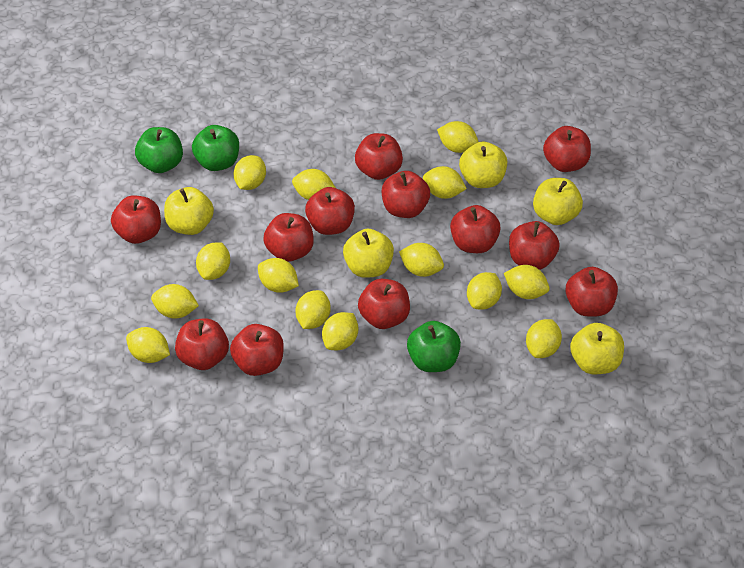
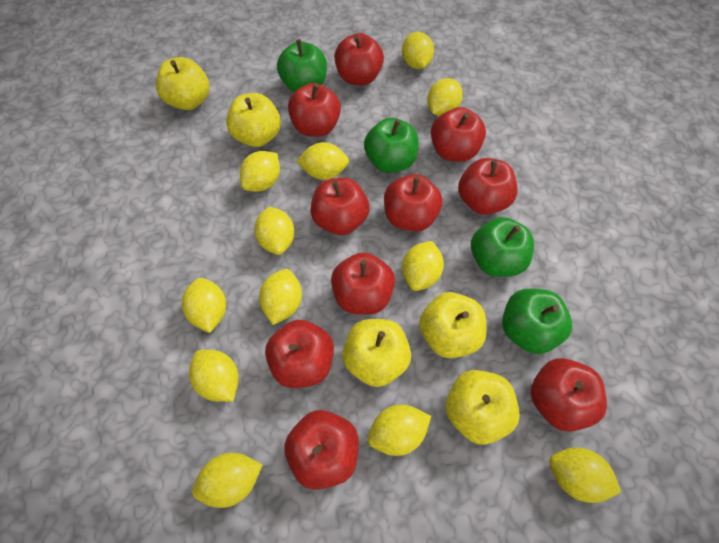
green apple: [135,127,183,173] [192,125,239,171] [407,321,461,372] = 3 -> [277,39,327,92] [364,118,419,173] [471,217,534,277] [502,289,572,354] = 4
red apple: [111,196,161,244] [175,319,229,370] [230,324,284,376] [263,213,314,262] [305,187,355,235] [355,133,403,180] [358,279,410,329] [382,171,430,218] [450,205,501,253] [509,221,560,270] [543,126,591,172] [565,267,618,317] = 12 -> [265,320,334,388] [284,410,359,490] [288,83,341,137] [310,178,370,235] [331,252,395,315] [334,33,384,85] [384,174,442,232] [431,107,486,162] [458,158,518,215] [530,358,607,432] = 10
yellow lemon: [126,327,170,363] [151,284,199,319] [196,242,230,280] [234,155,266,190] [258,258,299,293] [292,169,336,200] [295,290,331,329] [322,312,358,350] [399,243,444,277] [423,166,467,199] [437,121,478,153] [467,272,502,310] [504,265,550,299] [526,319,562,358] = 14 -> [182,278,226,333] [189,350,239,402] [192,453,262,508] [240,151,280,192] [254,207,294,255] [259,269,302,325] [296,142,349,180] [368,405,431,456] [402,32,434,69] [402,241,444,291] [427,78,463,116] [549,447,621,503] = 12

